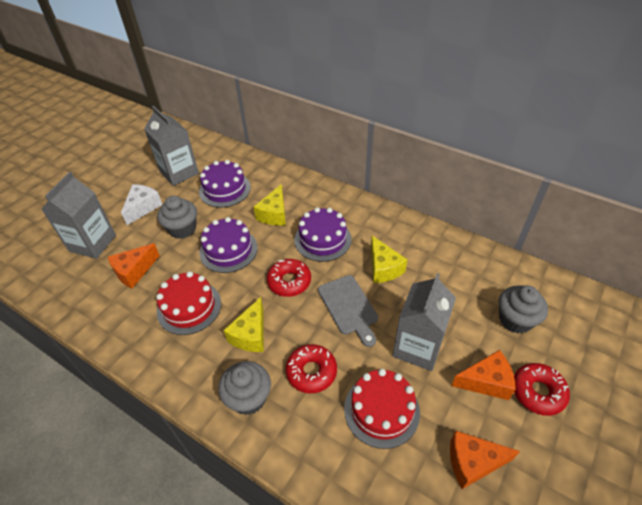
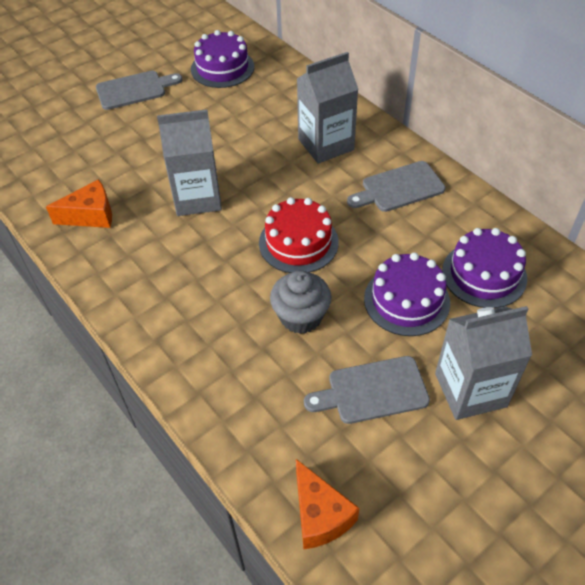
grey cupcake: [157,196,197,239] [218,361,271,415] [499,285,548,334] = 3 -> [270,270,332,334] = 1
grey cutting board: [318,275,378,347] = 1 -> [96,71,183,110] [304,356,430,424] [347,161,445,212] = 3
orange cheese: [108,243,160,288] [450,431,520,489] [451,350,516,400] = 3 -> [46,179,112,228] [296,459,359,549] = 2
red cake: [156,271,221,335] [344,369,420,449] = 2 -> [259,197,339,273] = 1
red donut: [267,259,311,297] [286,344,337,393] [514,363,570,416] = 3 -> none = 0
white cheese: [121,184,163,225] = 1 -> none = 0
yellow cheese: [223,297,264,352] [253,184,286,226] [371,236,408,283] = 3 -> none = 0

